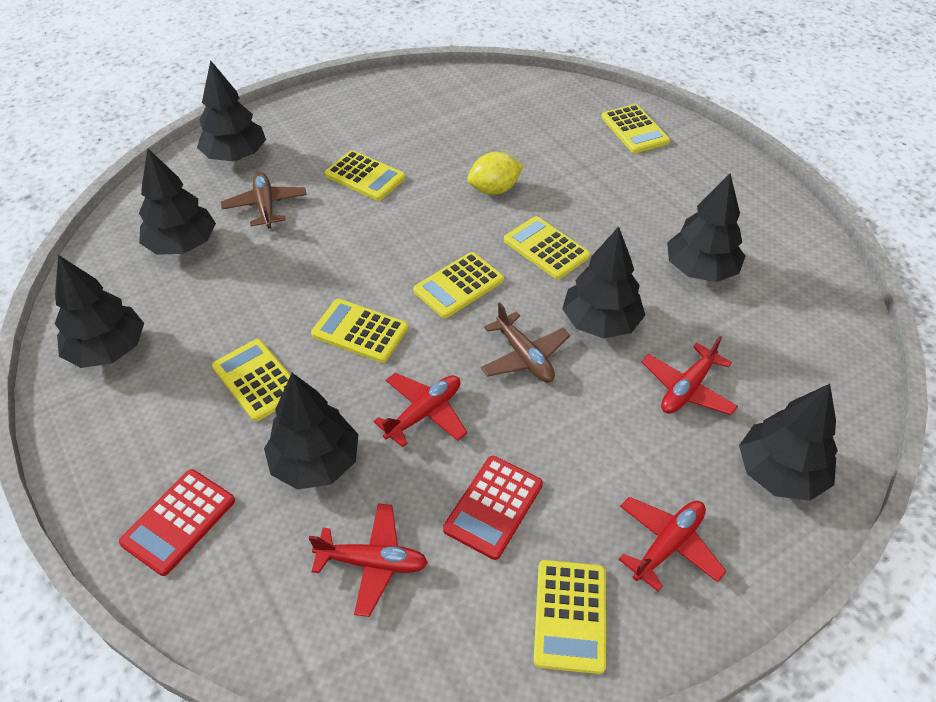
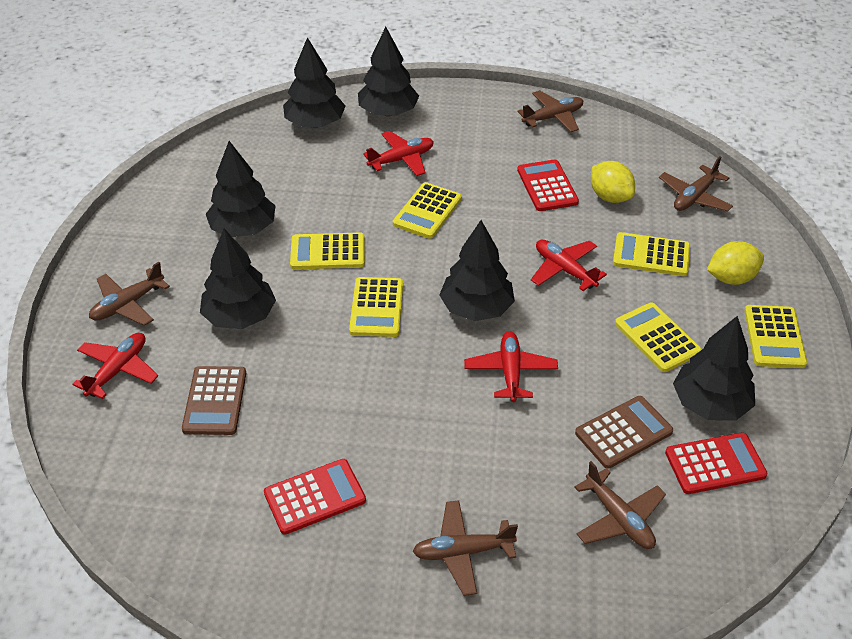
black tree: [55,255,144,368] [139,148,216,255] [197,60,266,161] [264,373,358,490] [562,227,645,338] [667,173,746,282] [739,384,838,501] = 7 -> [200,228,276,329] [206,141,275,237] [283,37,346,128] [358,27,419,116] [439,220,515,321] [673,316,755,420] = 6
brown calculator: none = 0 -> [182,366,246,435] [575,396,673,469] = 2
brown plane: [221,172,307,229] [481,302,570,383] = 2 -> [89,262,170,326] [413,500,518,596] [517,90,583,132] [574,461,666,549] [659,157,733,212] = 5
red calculator: [119,469,235,576] [443,456,543,560] = 2 -> [264,459,366,535] [517,159,579,211] [665,432,767,494] = 3
yellow calculator: [212,339,290,422] [311,299,408,363] [325,150,406,201] [413,252,504,318] [504,216,590,279] [534,560,606,674] [601,104,670,153] = 7 -> [290,233,365,269] [349,277,403,337] [393,182,462,239] [613,232,690,276] [615,302,702,372] [744,305,807,368] = 6
yellow lemon: [467,152,523,195] = 1 -> [591,161,635,203] [707,241,764,285] = 2

